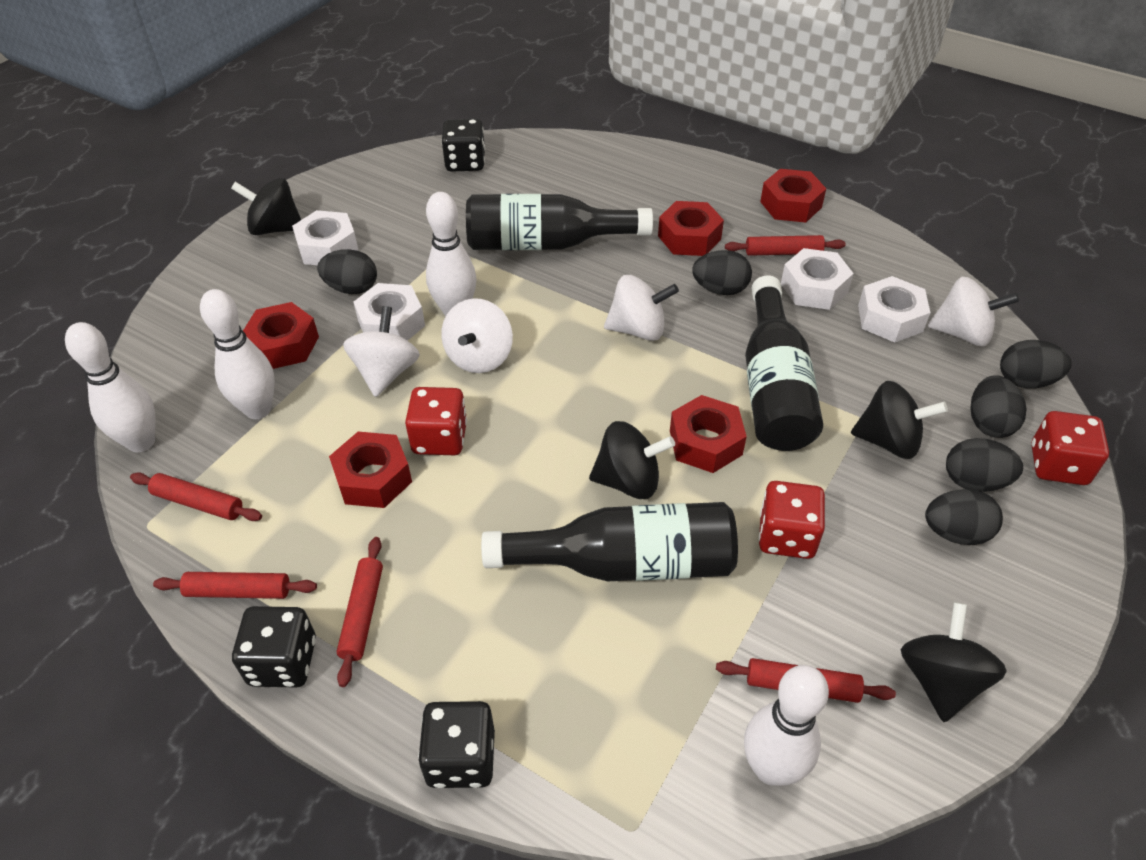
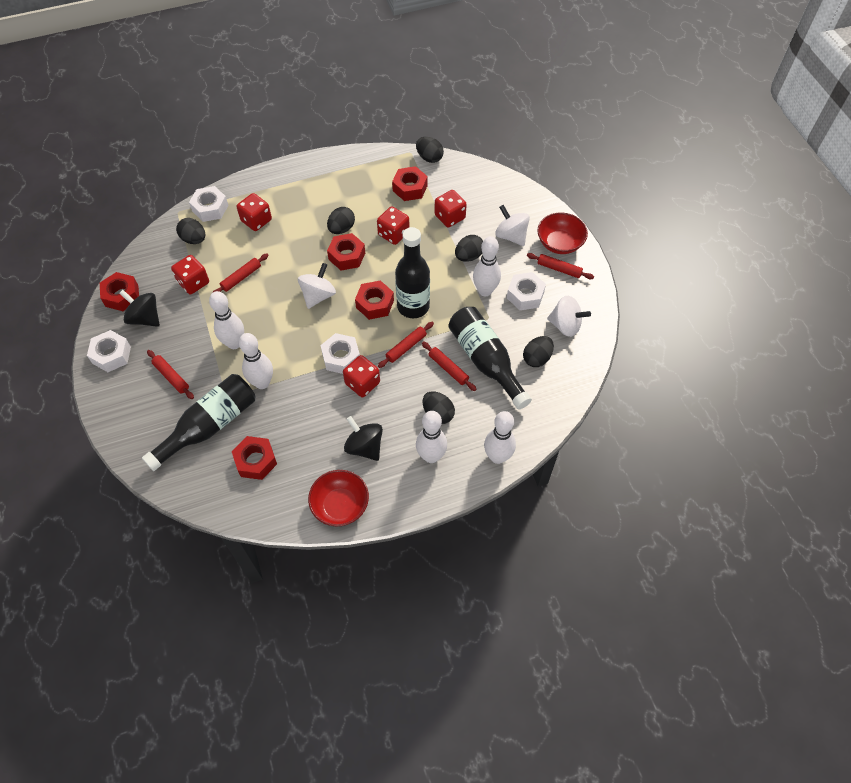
black dice: [232,606,316,688] [418,701,495,788] [441,119,485,172] = 3 -> none = 0
black spinning top: [231,178,301,235] [589,421,675,499] [851,381,948,459] [901,602,1007,722] = 4 -> [119,290,160,327] [344,416,383,461] = 2
red bowl: none = 0 -> [308,470,369,526] [537,212,588,254] = 2
red dice: [405,387,467,455] [759,481,825,559] [1031,411,1109,485] = 3 -> [171,255,209,294] [237,193,272,231] [343,355,380,397] [377,206,410,245] [435,190,467,228] = 5
white bowling pin: [65,322,156,452] [200,289,275,419] [426,192,476,316] [744,665,829,786] = 4 -> [209,291,244,349] [239,333,273,389] [416,411,447,463] [473,236,501,296] [484,411,516,464] = 5
white spinning top: [343,306,420,397] [441,298,513,373] [604,275,679,341] [928,277,1019,346] = 4 -> [298,263,336,309] [495,205,530,246] [547,296,591,337] = 3

